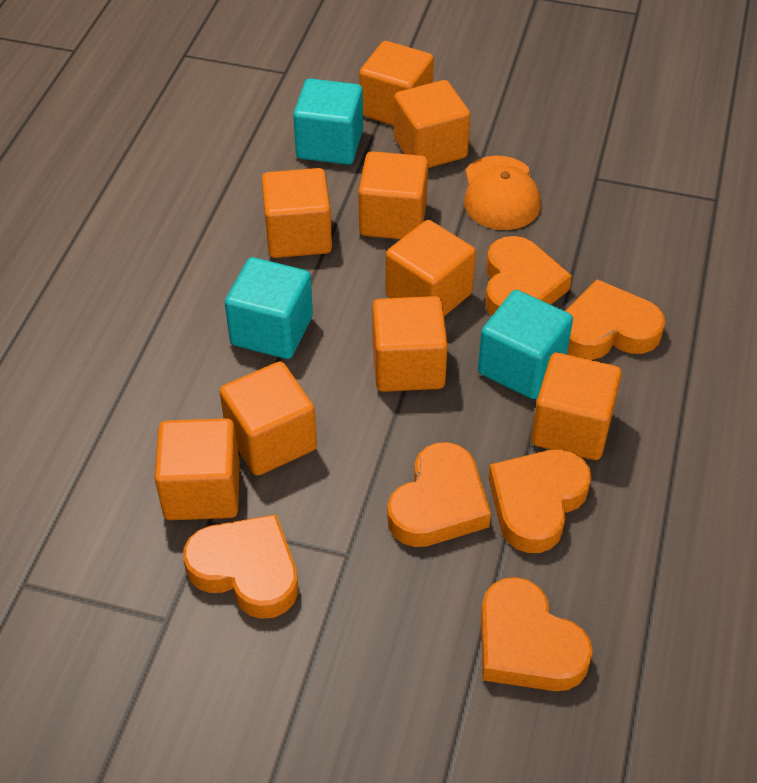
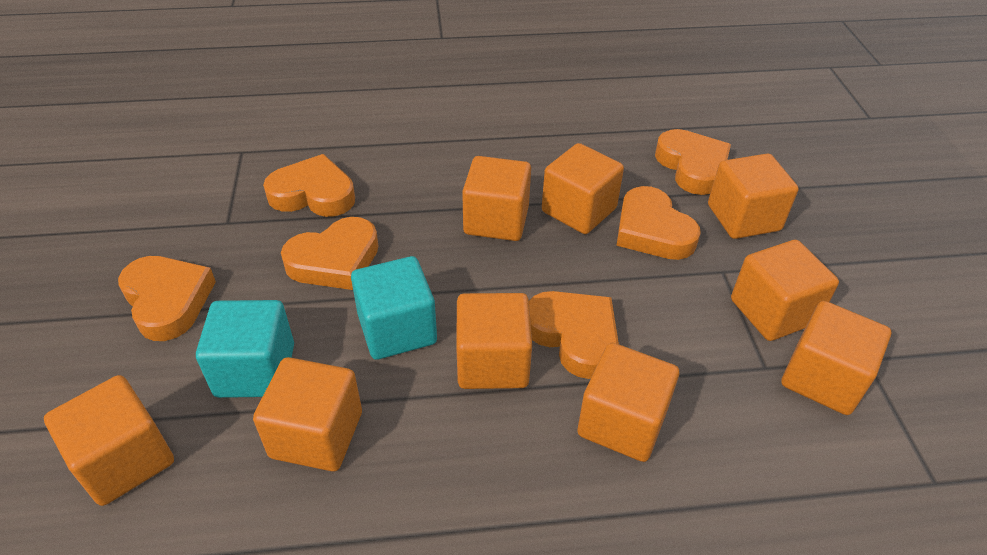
orange cap: [464,156,541,230] = 1 -> none = 0
turquoise cube: [225,257,313,359] [293,78,363,165] [478,290,573,399] = 3 -> [196,300,294,398] [351,256,437,360] = 2

